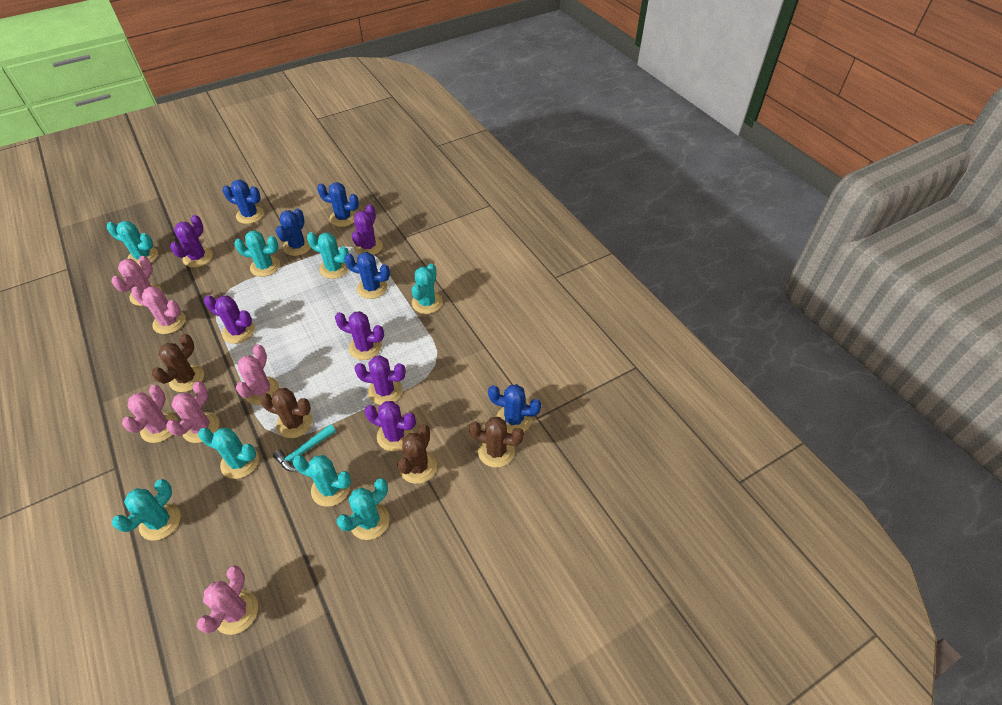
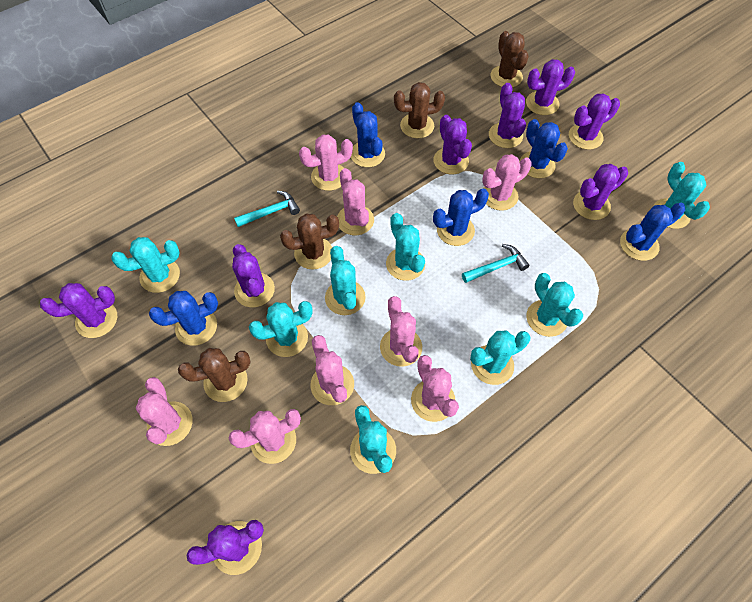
pink cactus: [111,256,162,306] [122,385,178,443] [131,286,186,334] [166,382,219,443] [197,565,258,635] [236,344,279,405] = 6 -> [136,377,193,446] [229,409,301,464] [299,135,353,191] [310,335,354,405] [337,168,374,235] [380,296,422,367] [411,355,459,422] [482,154,532,211] = 8
purple cactus: [170,215,213,267] [204,295,255,344] [335,311,384,360] [352,204,383,255] [354,355,406,405] [364,401,416,451] = 6 -> [40,283,117,338] [186,520,264,575] [232,244,275,307] [433,115,472,174] [489,83,526,148] [526,59,575,115] [569,93,620,150] [573,164,628,220] = 8
turquoise hammer: [273,424,336,472] = 1 -> [234,191,300,227] [462,244,530,283] = 2

